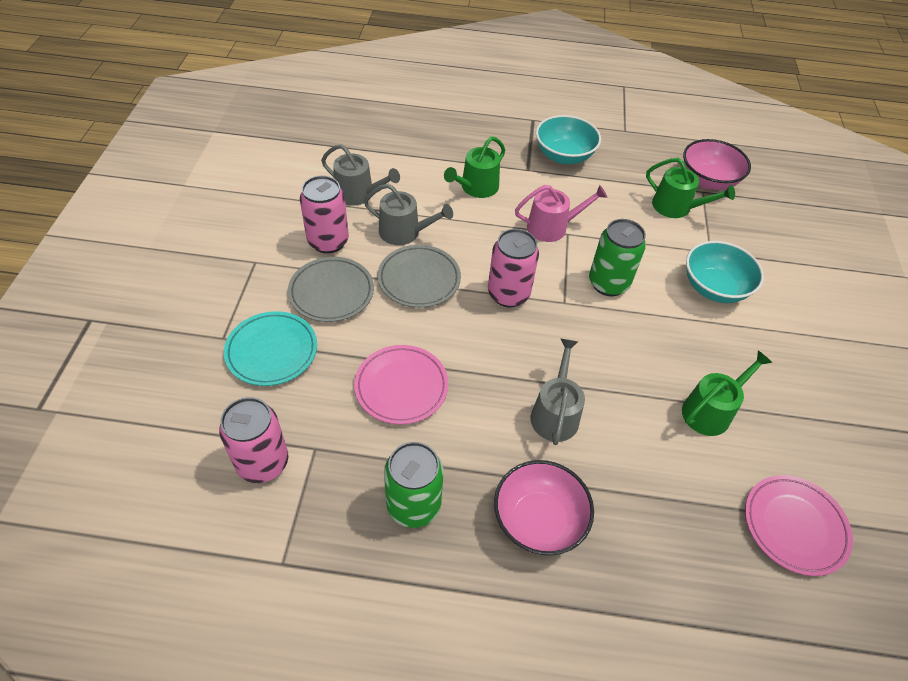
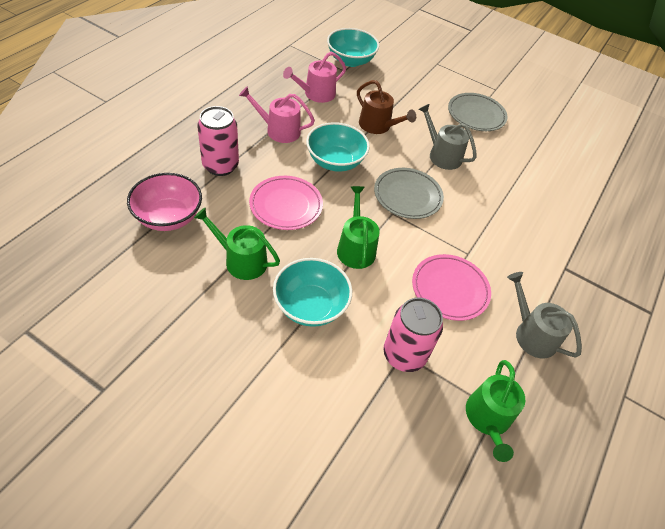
brown watering can: none = 0 -> [357,80,416,134] = 1
green can: [384,442,444,528] [589,219,646,296] = 2 -> none = 0
grey watering can: [321,144,400,206] [364,184,453,245] [531,338,585,445] = 3 -> [418,104,477,170] [507,272,582,358] = 2
pink bowl: [494,460,594,555] [683,139,751,190] = 2 -> [127,173,202,231] = 1
pink can: [219,397,288,483] [300,175,349,254] [488,229,539,307] = 3 -> [197,106,239,176] [383,298,443,372] = 2
pink watering can: [515,185,607,242] = 1 -> [239,86,315,143] [283,52,346,103] = 2
turquoise bowl: [536,115,601,164] [686,241,764,303] = 2 -> [273,258,352,327] [306,122,370,171] [327,28,379,67] = 3
turquoise plate: [224,311,317,386] = 1 -> none = 0

